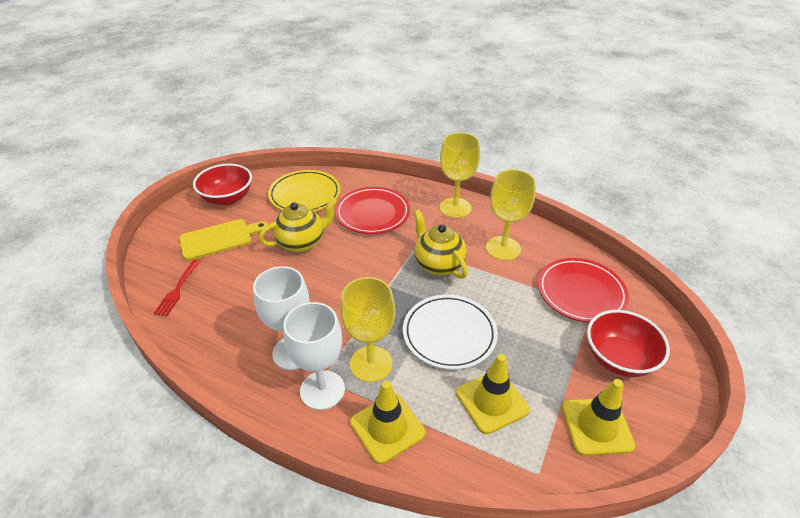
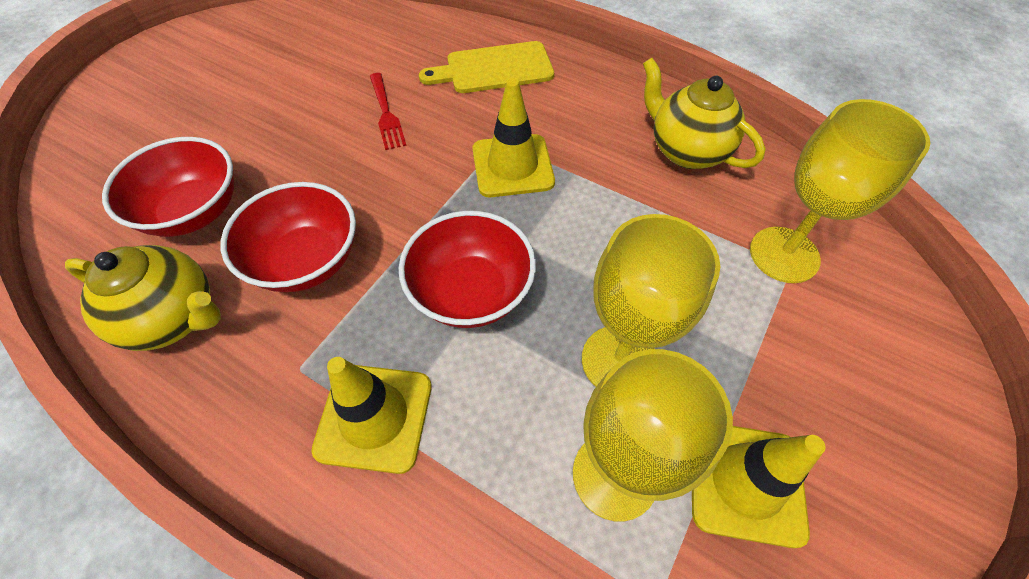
red bowl: [193,164,252,205] [587,310,670,377] = 2 -> [102,137,234,237] [221,182,356,292] [399,211,536,328] = 3
red plate: [335,187,410,234] [538,258,629,323] = 2 -> none = 0
white goblet: [253,266,310,370] [283,302,345,410] = 2 -> none = 0
white plate: [403,295,498,370] = 1 -> none = 0
yellow plate: [268,170,341,212] = 1 -> none = 0

